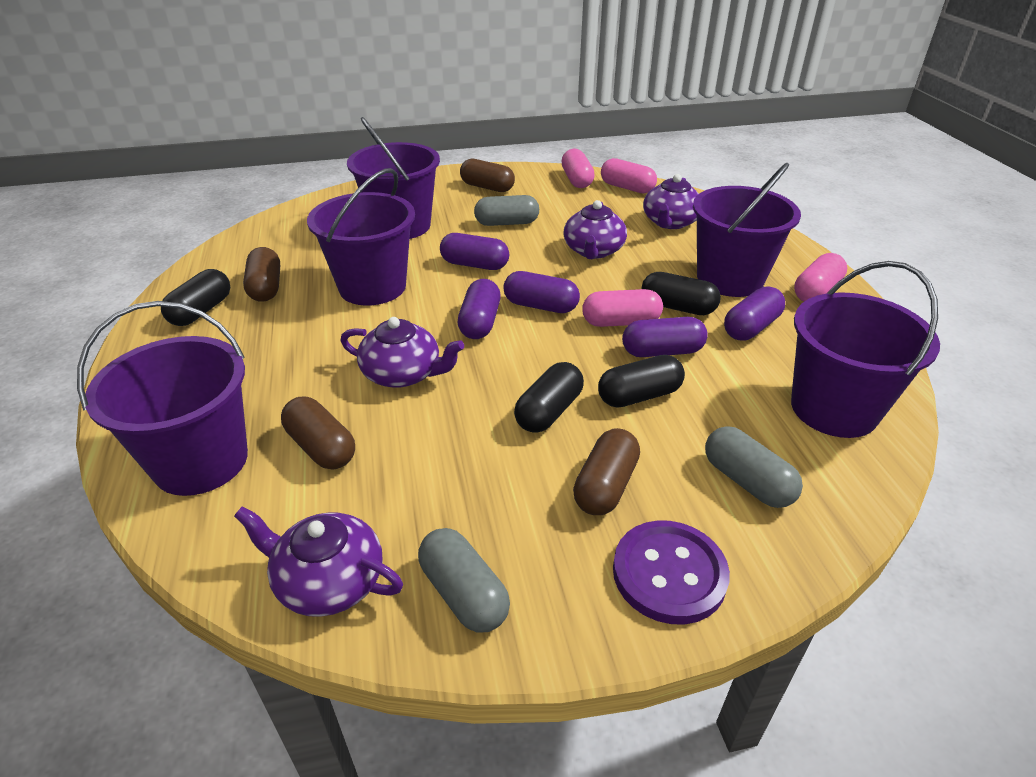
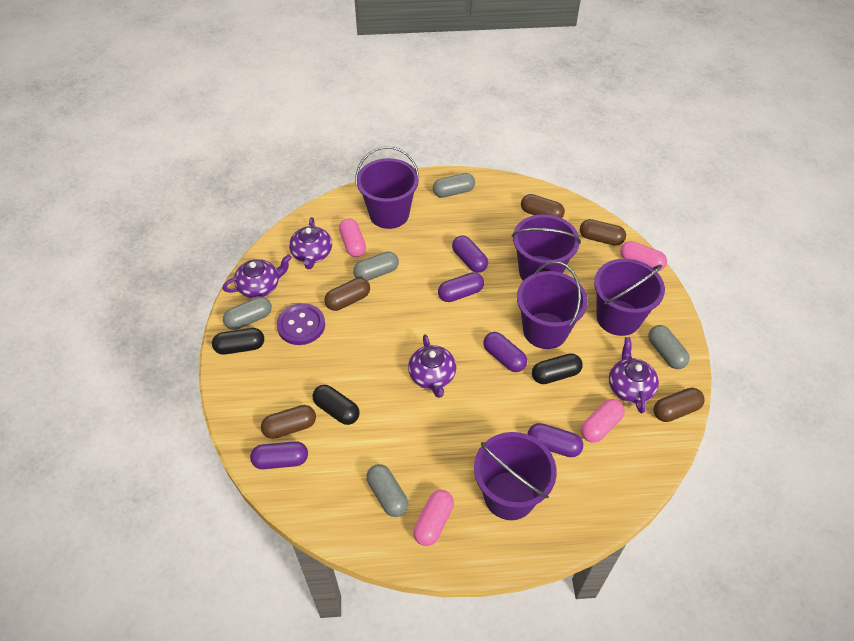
black capsule: [161,269,230,326] [514,362,584,433] [598,355,685,408] [641,272,721,315] = 4 -> [212,328,264,355] [313,385,360,425] [532,353,583,384] = 3
brown capsule: [243,247,280,302] [281,397,355,470] [460,159,515,192] [573,428,640,515] = 4 -> [261,405,316,439] [324,278,370,311] [521,194,565,218] [580,219,626,246] [654,388,705,422] = 5
grey capsule: [418,528,510,632] [474,195,539,226] [705,426,803,508] = 3 -> [223,297,272,330] [353,251,399,281] [366,464,408,517] [433,173,475,198] [648,325,690,369] = 5

